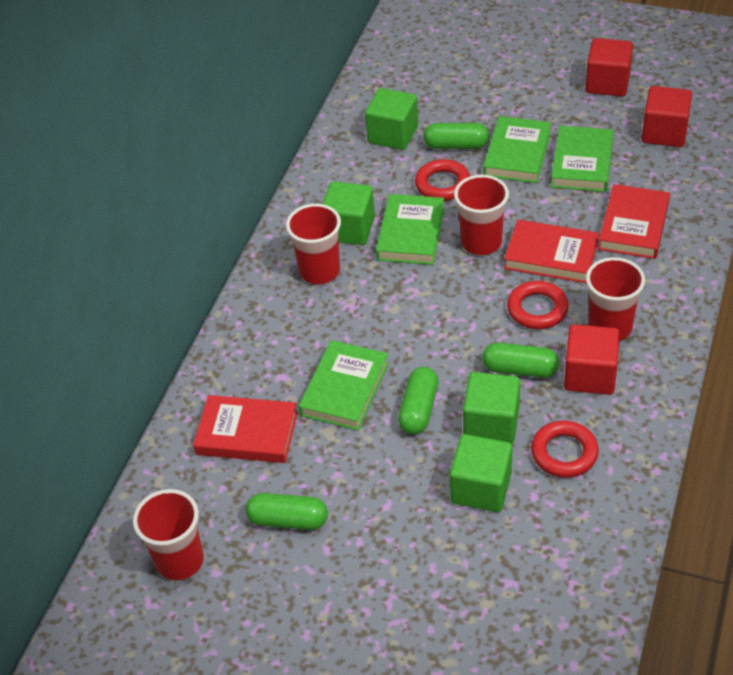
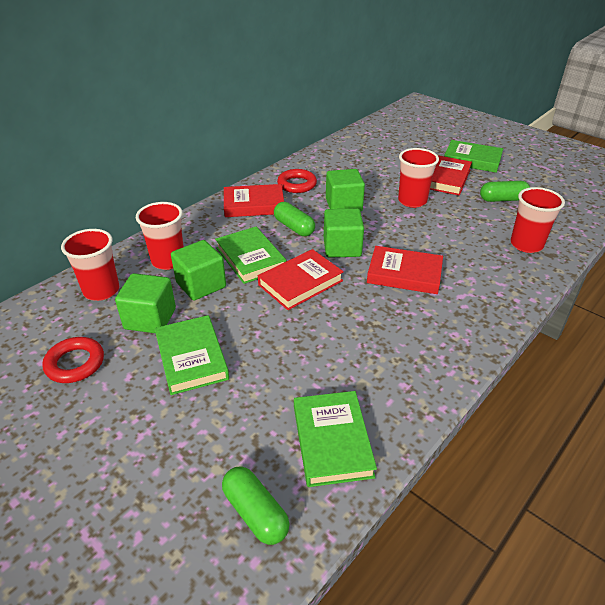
green capsule: [246,493,328,530] [398,367,438,434] [423,123,489,149] [482,343,559,378] = 4 -> [222,467,290,545] [274,202,315,236] [480,181,530,202] = 3
red book: [193,395,298,463] [504,219,599,283] [598,184,670,259] = 3 -> [224,184,284,217] [258,249,344,310] [367,246,443,294] [430,155,472,196] = 4
red cube: [564,324,620,395] [585,38,633,96] [642,86,692,147] = 3 -> none = 0
red ring: [415,159,470,201] [507,281,569,329] [531,421,599,478] = 3 -> [42,337,104,383] [277,169,317,193] = 2

